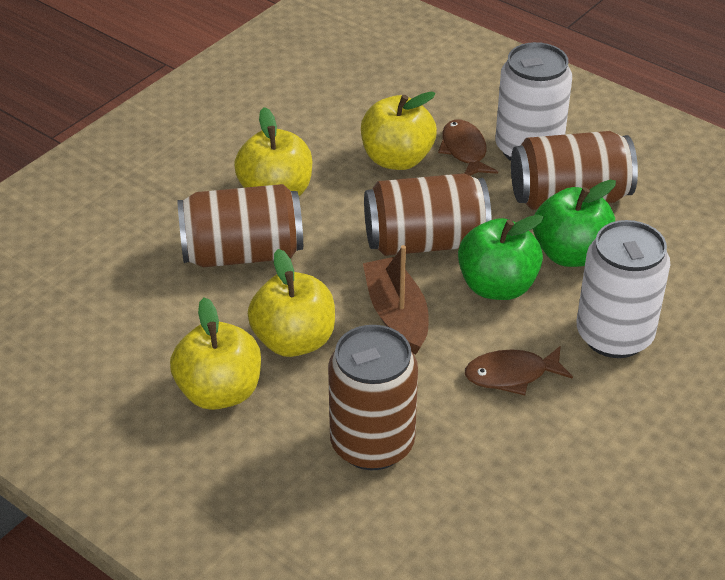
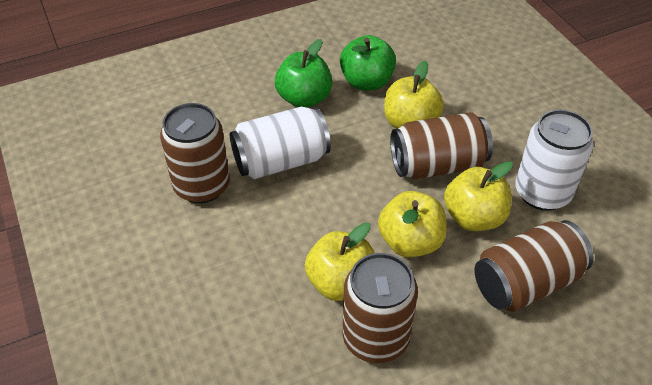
brown boat: [363,245,429,355] = 1 -> none = 0
brown fish: [438,120,498,176] [465,346,573,395] = 2 -> none = 0

